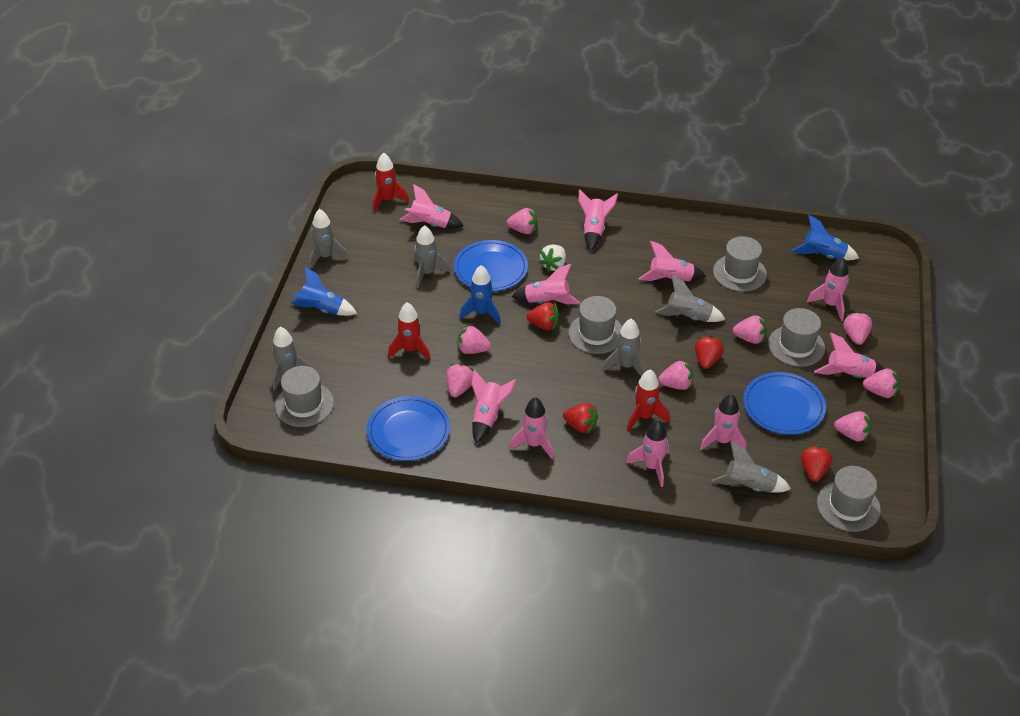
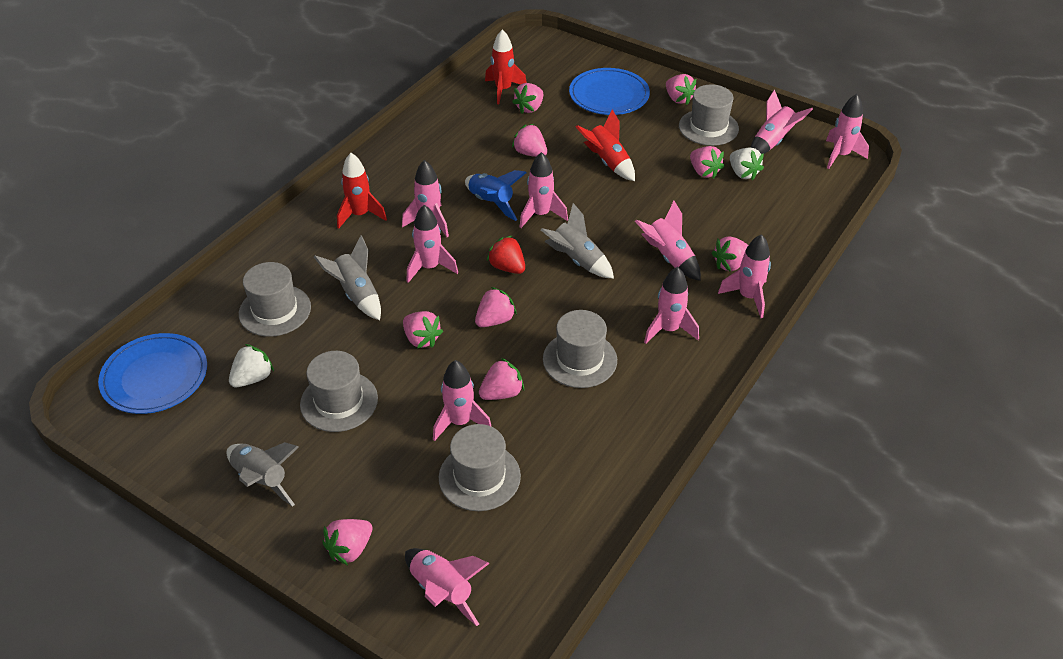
blue plate: [367,396,450,461] [454,240,528,292] [743,372,826,435] = 3 -> [98,333,207,414] [569,68,650,115] = 2
blue rocket: [290,267,357,316] [459,265,501,325] [791,215,859,260] = 3 -> [465,170,526,221] = 1
grey rocket: [272,327,311,391] [309,209,348,269] [414,225,450,288] [603,319,645,377] [655,275,726,322] [712,441,791,493] = 6 -> [227,442,299,507] [314,236,381,320] [541,203,614,279] = 3
pink strawberry: [446,363,473,397] [457,324,491,354] [507,208,537,234] [658,359,693,390] [733,315,767,344] [834,411,871,442] [843,311,872,345] [863,368,899,398] = 8 -> [322,519,372,565] [403,311,443,348] [475,287,517,327] [479,358,524,400] [512,83,543,114] [512,124,547,157] [666,74,696,104] [690,146,725,179] [712,236,748,272] = 9
red strawberry: [526,302,559,330] [563,403,598,434] [695,335,724,369] [801,445,833,482] = 4 -> [487,236,525,274] = 1
white strawberry: [539,245,566,272] = 1 -> [229,344,274,387] [730,147,764,181] = 2

